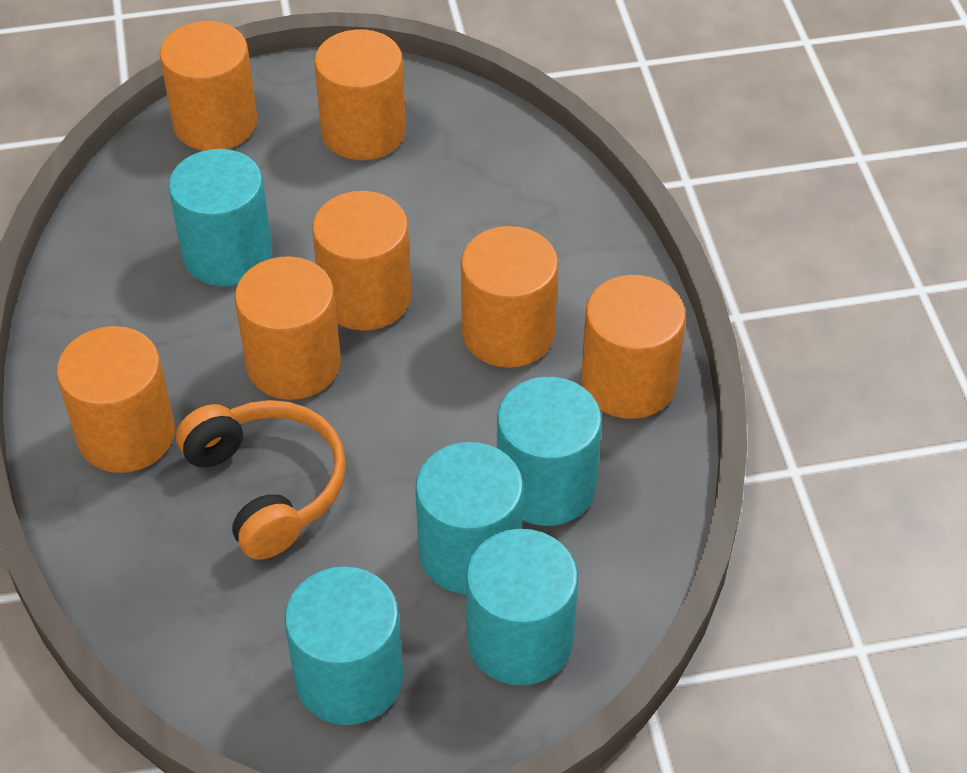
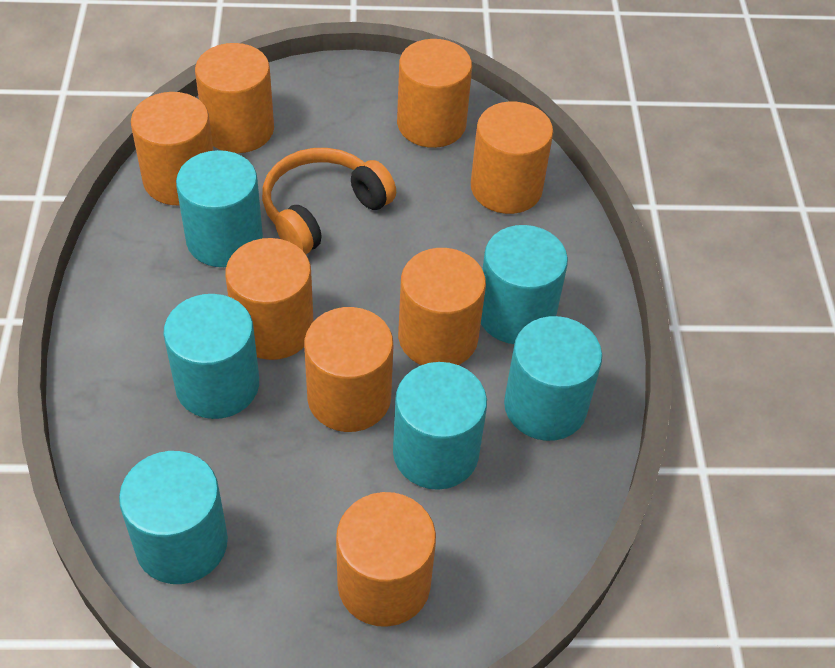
orange cylinder: [57,326,175,473] [159,21,257,151] [235,256,341,400] [312,191,412,331] [314,29,406,160] [461,226,559,368] [581,275,686,419] = 7 -> [131,92,214,205] [195,43,274,153] [225,238,314,360] [304,307,393,432] [336,492,436,627] [397,39,472,148] [398,248,486,365] [471,102,553,214] = 8
turquoise cylinder: [168,149,272,286] [284,566,403,725] [415,442,524,594] [466,529,578,685] [497,377,602,526] = 5 -> [119,451,228,584] [163,294,259,419] [176,150,263,267] [393,362,487,490] [481,225,568,344] [504,316,602,441] = 6

